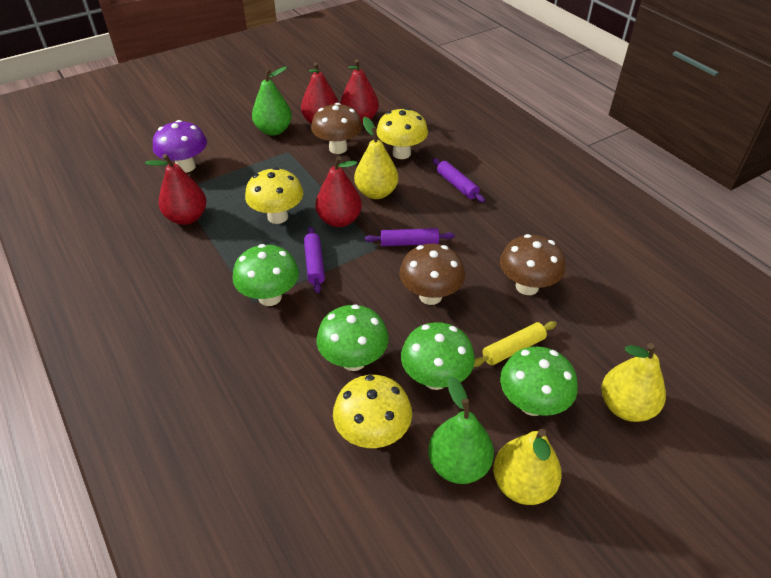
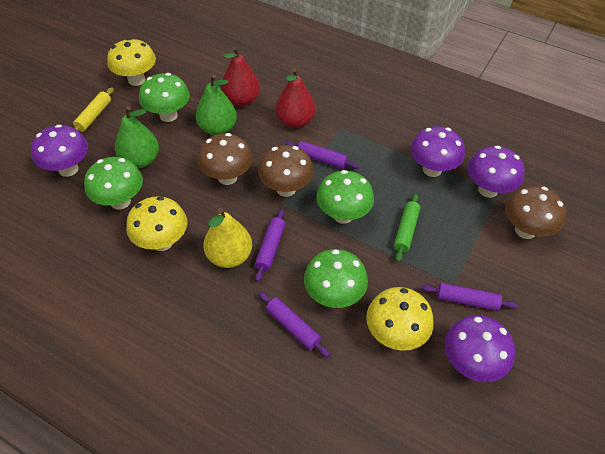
green rolling pin: none = 0 -> [394,194,420,262] = 1
purple mushroom: [153,120,207,173] = 1 -> [31,125,88,177] [410,126,465,177] [444,315,515,382] [468,145,524,198] = 4
purple rolling pin: [304,227,325,293] [365,228,455,246] [432,158,485,203] = 3 -> [254,209,285,282] [259,292,330,357] [286,141,360,169] [421,283,518,311] = 4
red pear: [145,154,206,225] [301,62,339,124] [315,156,362,227] [340,59,379,124] = 4 -> [221,47,260,107] [276,68,316,128] = 2
yellow pear: [354,116,398,199] [493,429,562,505] [601,343,666,422] = 3 -> [203,208,252,268] = 1

